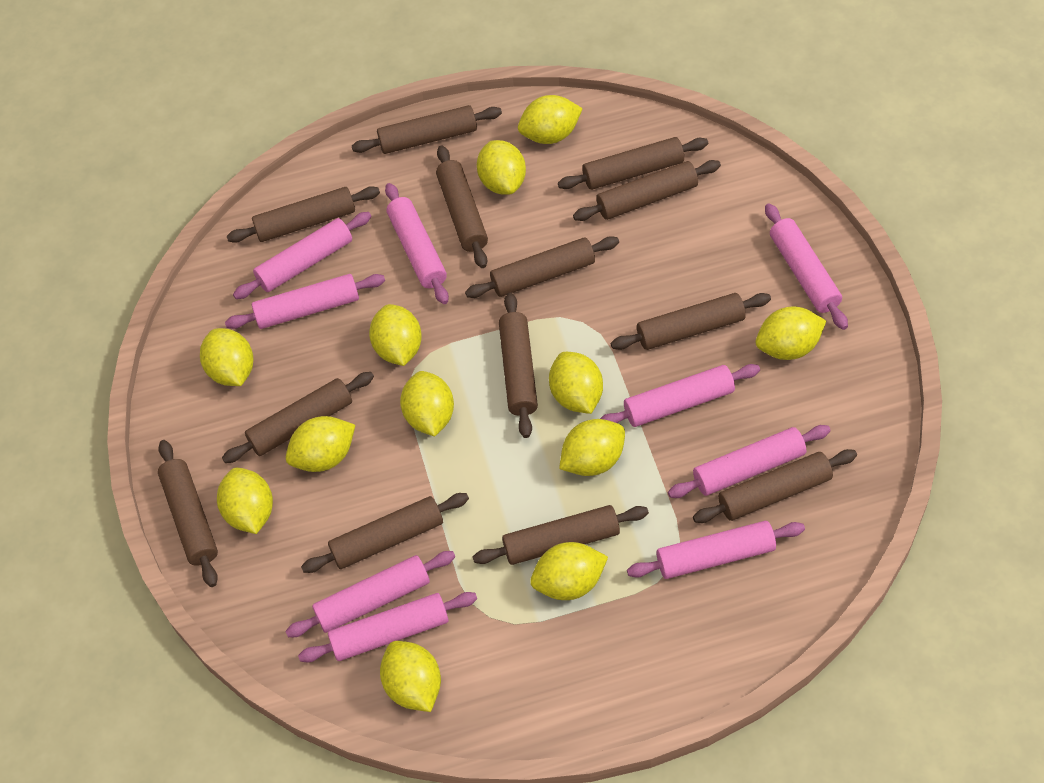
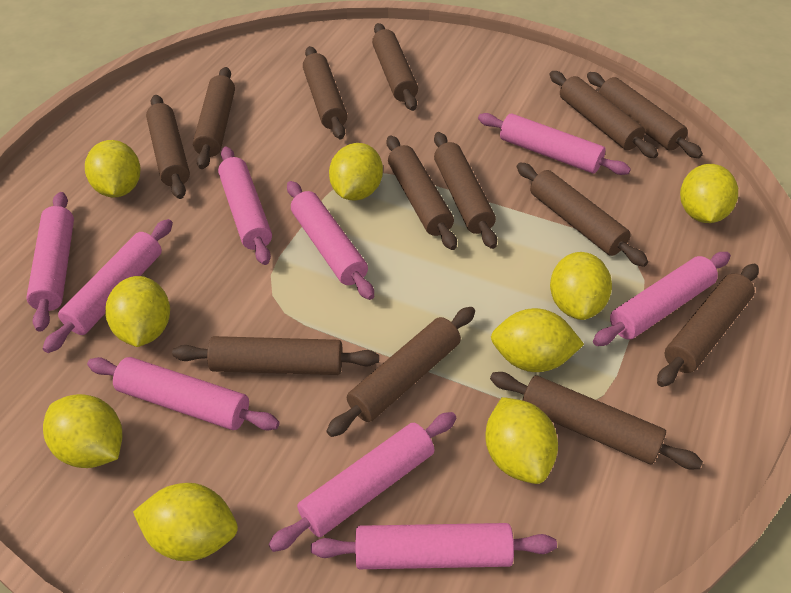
yellow lemon: [200,328,253,386] [217,468,273,534] [286,416,355,472] [369,304,422,366] [380,641,441,712] [400,371,454,437] [477,140,526,195] [518,95,583,144] [530,542,608,600] [549,352,603,414] [559,419,625,476] [756,307,826,360] = 12 -> [43,394,122,468] [85,140,141,197] [105,276,170,347] [133,483,238,561] [329,143,383,201] [486,397,558,484] [491,308,584,372] [550,252,612,320] [680,164,738,223] = 9

